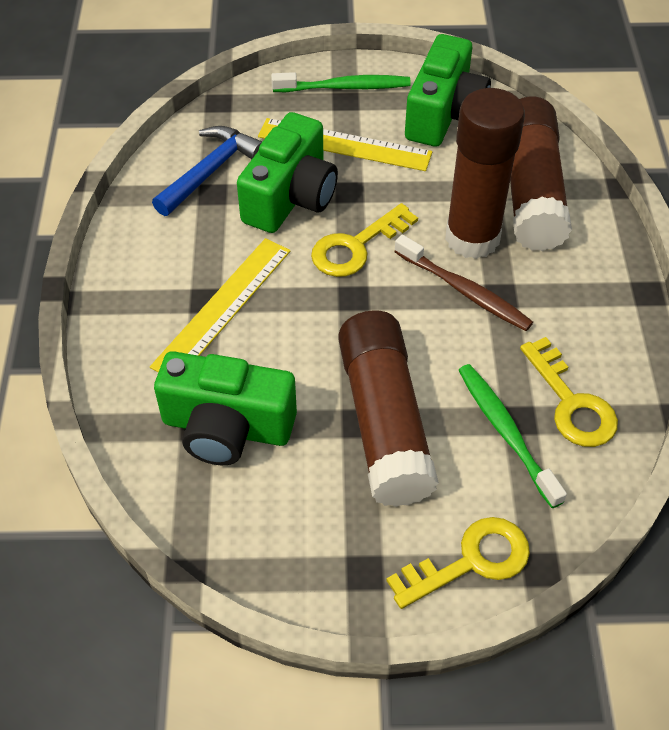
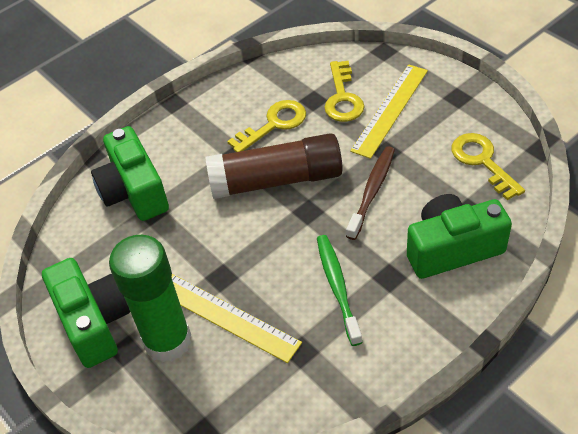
blue hammer: [152,126,263,216] = 1 -> none = 0
brown glue stick: [338,310,439,507] [445,88,525,259] [510,97,572,251] = 3 -> [205,133,343,199] = 1
green glue stick: none = 0 -> [109,235,191,362] = 1
green toothbrush: [271,72,411,92] [458,364,567,508] = 2 -> [317,235,363,346] = 1

